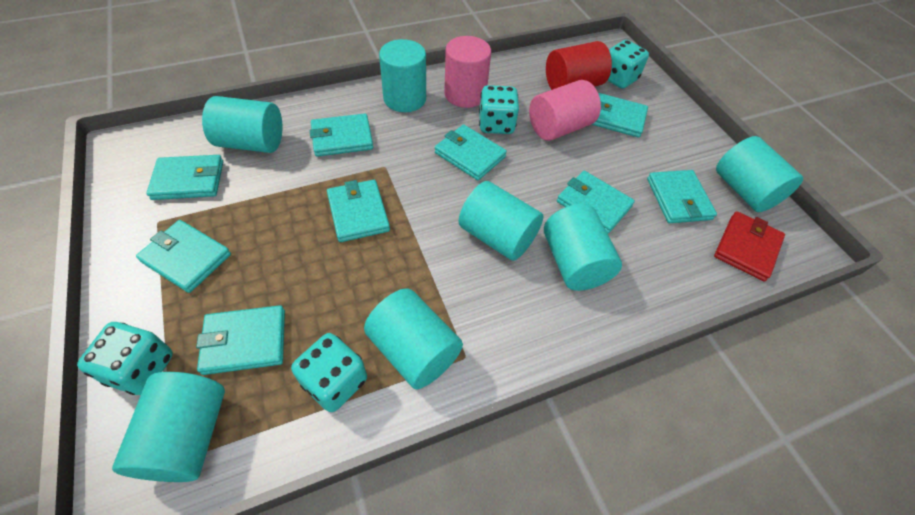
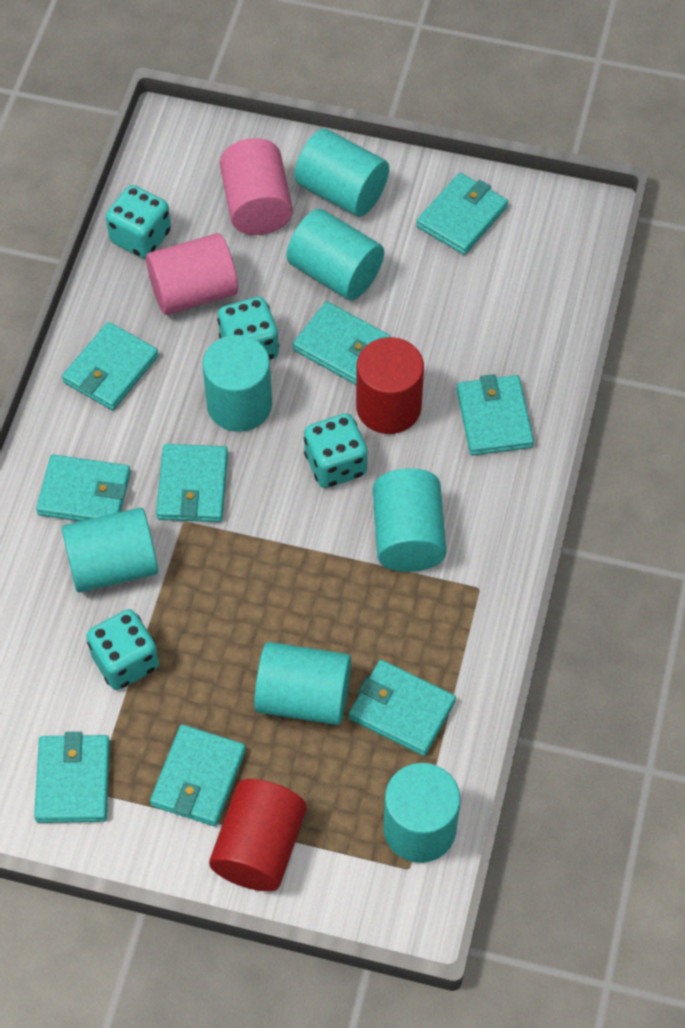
red cylinder: [546,41,612,90] = 1 -> [209,779,306,891] [356,337,424,434] = 2
red wallet: [714,211,785,282] = 1 -> none = 0

